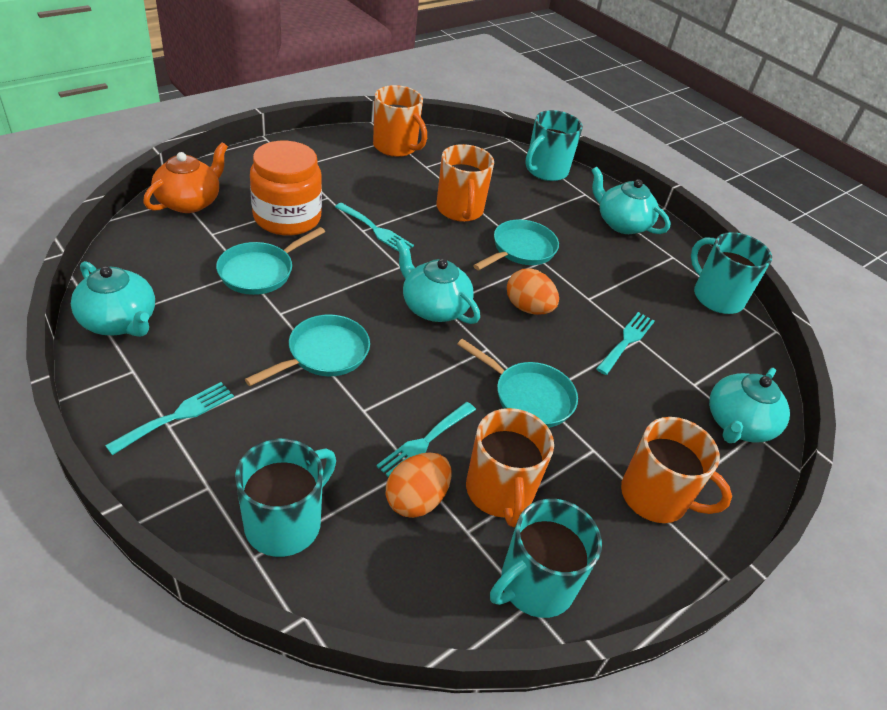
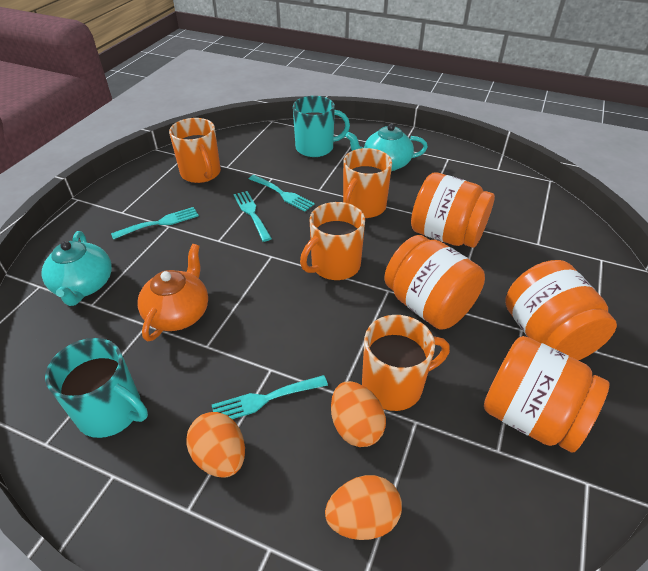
orange egg: [386,452,451,518] [507,269,559,315] = 2 -> [186,412,245,477] [325,475,402,540] [331,381,386,447] = 3
orange jar: [250,141,322,236] = 1 -> [384,235,485,329] [411,172,495,248] [484,336,609,453] [505,260,617,360] = 4
turquoise mug: [235,439,336,557] [490,499,602,618] [525,110,583,181] [691,232,772,314] = 4 -> [45,338,148,438] [293,96,350,157] = 2
turquoise pan: [216,227,325,295] [245,315,370,386] [457,339,578,428] [473,220,559,270] = 4 -> none = 0
turquoise teapot: [71,261,155,337] [396,239,480,324] [591,166,671,234] [709,368,790,443] = 4 -> [42,231,112,306] [346,124,428,171] = 2

